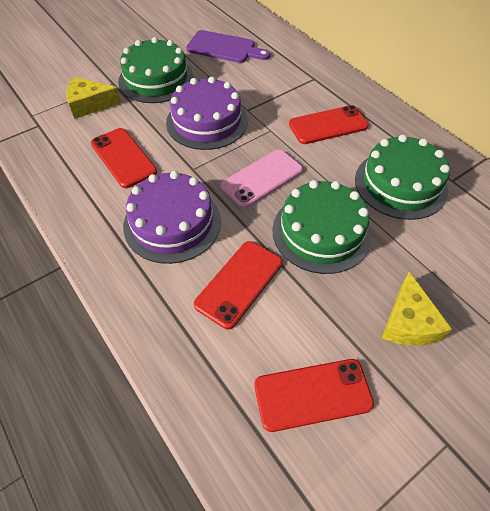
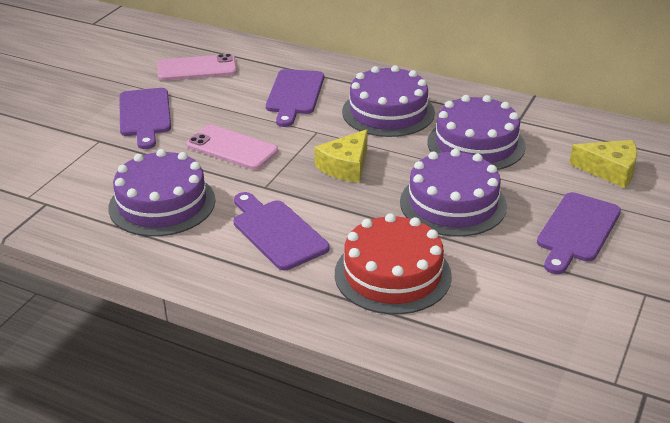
green cake: [118,37,194,103] [272,180,372,274] [355,135,450,220] = 3 -> none = 0
pink phone: [220,149,303,208] = 1 -> [158,54,237,81] [186,125,278,170] = 2
purple cake: [123,171,221,264] [166,77,248,150] = 2 -> [108,149,216,237] [342,65,435,137] [400,149,507,237] [427,95,526,170] = 4
purple cutting board: [186,30,270,63] = 1 -> [119,88,171,149] [234,192,329,270] [266,69,324,127] [537,192,621,274] = 4
red cake: none = 0 -> [335,213,452,314] = 1
red phone: [91,128,157,188] [194,241,282,329] [254,359,374,432] [289,105,369,144] = 4 -> none = 0

